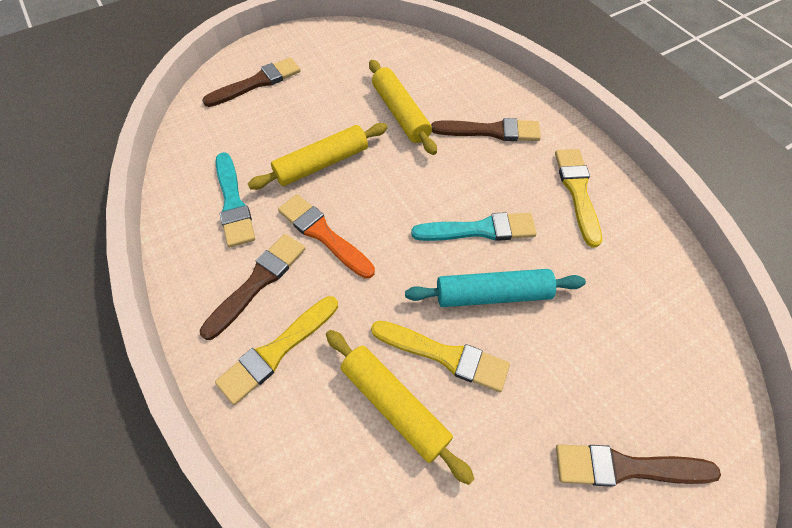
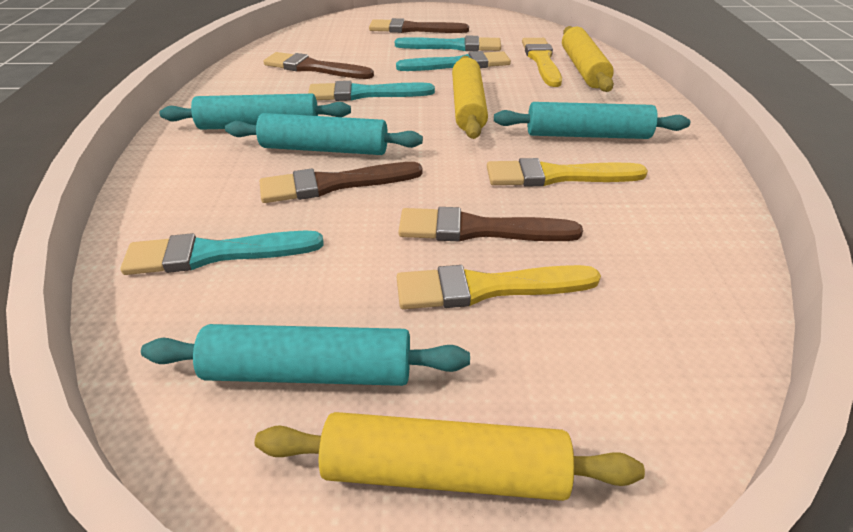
orange brush: [278,194,375,279] = 1 -> none = 0
turquoise brush: [216,152,255,247] [411,212,537,241] = 2 -> [120,230,324,275] [308,81,435,101] [395,36,501,51] [396,51,511,71] = 4
turquoise rolling pin: [405,269,586,307] = 1 -> [141,324,470,386] [159,94,351,130] [225,113,423,155] [494,102,690,139] = 4

